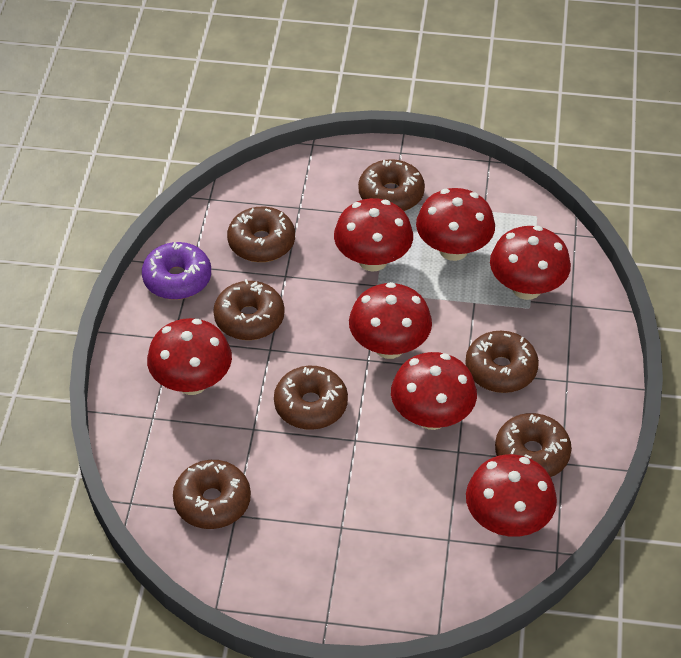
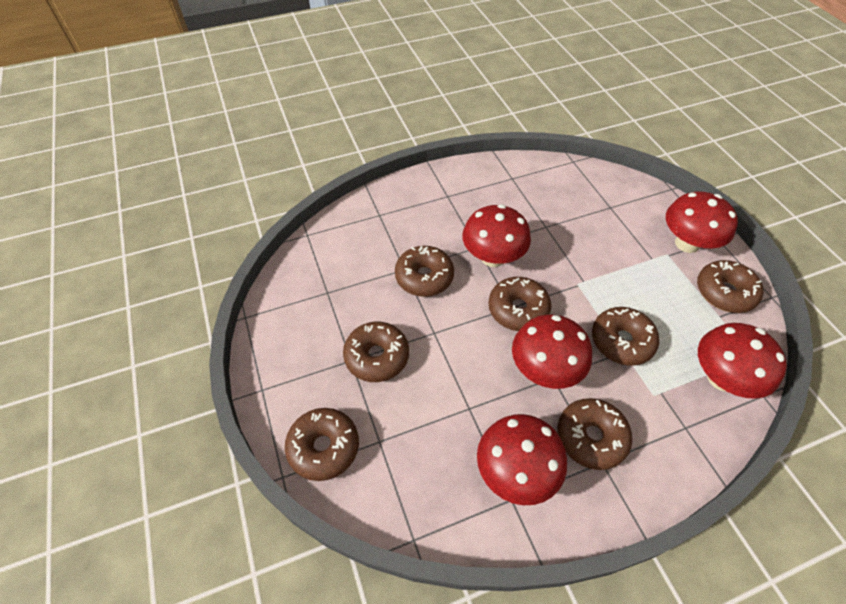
purple donut: [142,242,211,300] = 1 -> none = 0
red mushroom: [147,318,232,395] [334,198,413,272] [349,282,432,359] [391,352,477,430] [416,188,495,261] [466,454,557,537] [490,226,571,300] = 7 -> [462,204,531,267] [477,414,567,505] [512,314,592,389] [666,191,738,253] [698,323,787,399] = 5

